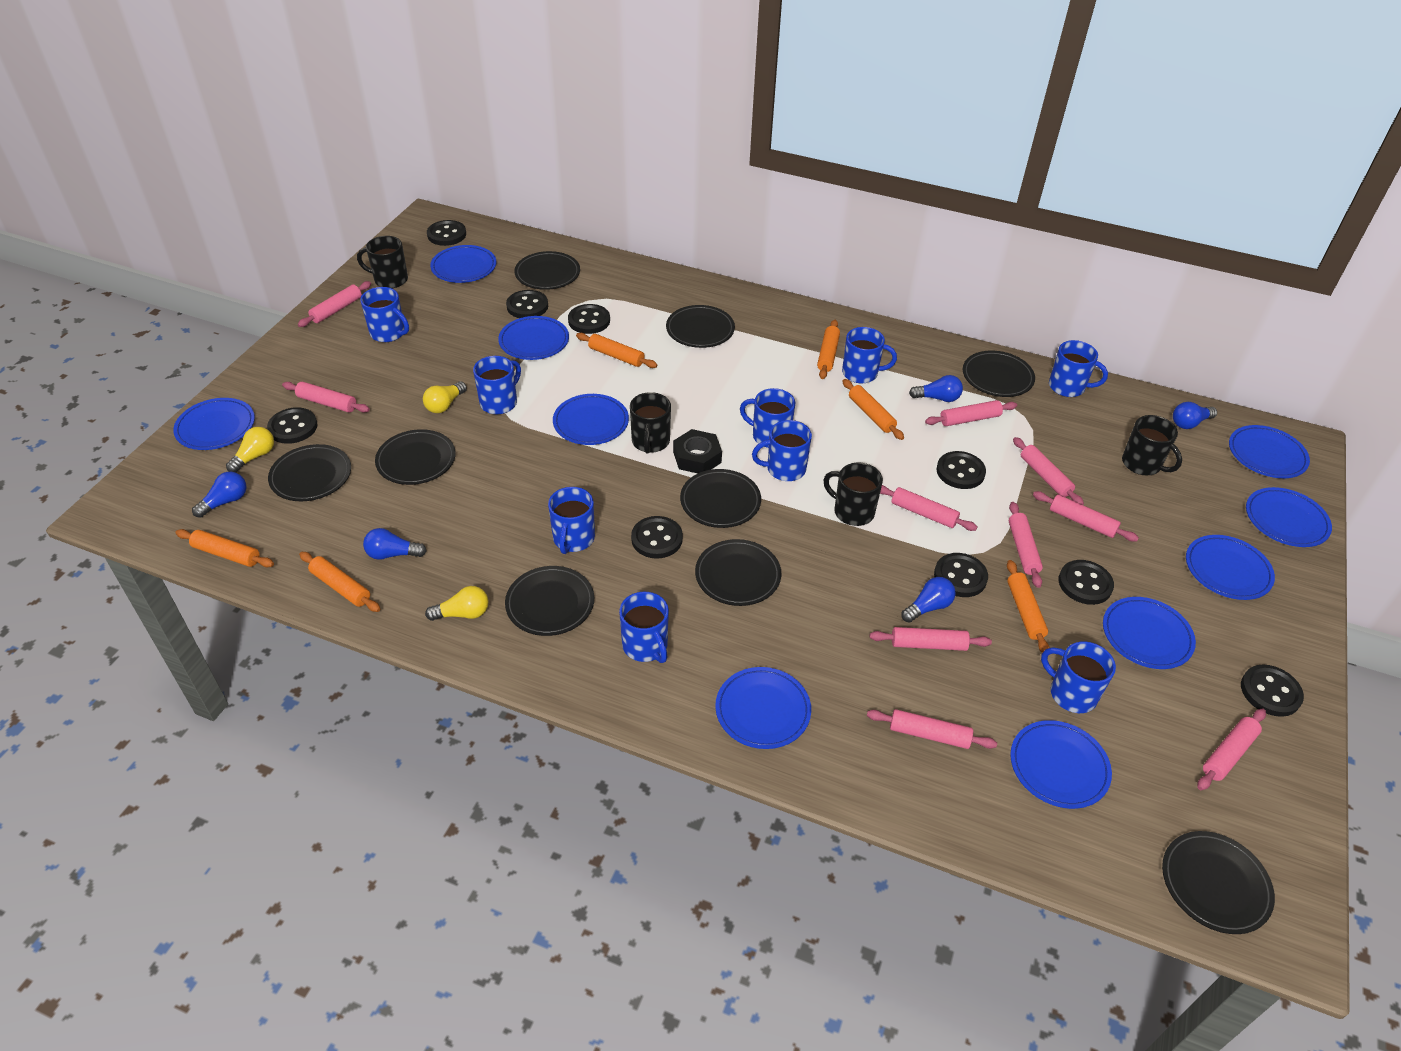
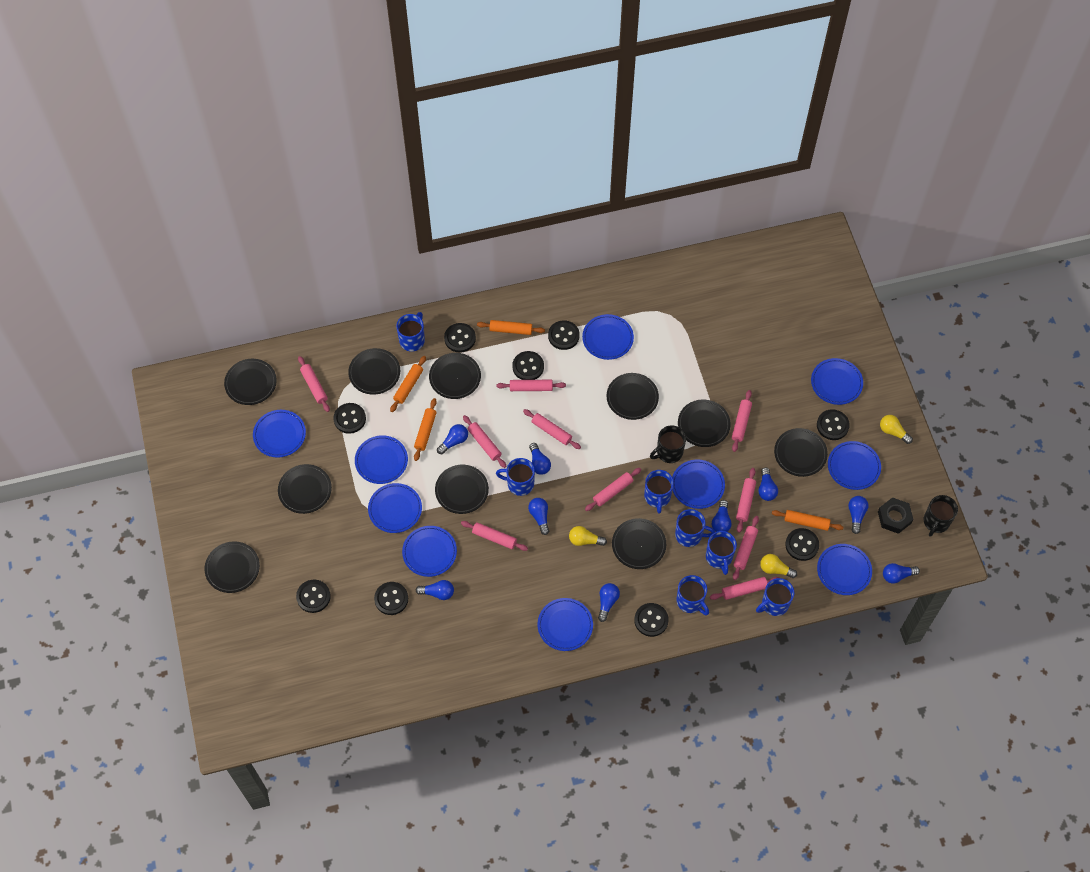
black mug: [357,236,408,288] [630,392,671,454] [823,463,883,526] [1122,415,1182,475] = 4 -> [650,426,686,463] [924,495,958,537] = 2
black plate: [268,444,351,501] [375,429,456,485] [505,566,594,636] [514,251,580,290] [666,305,735,348] [680,469,761,528] [695,539,781,606] [963,351,1035,397] [1162,831,1275,934] = 9 -> [205,541,260,593] [224,359,277,405] [278,464,332,514] [348,348,400,395] [429,353,481,399] [435,465,489,514] [607,373,659,420] [612,518,666,569] [678,400,731,447] [774,428,828,477] = 10
blue light bulb: [192,472,246,518] [363,528,427,560] [901,577,956,623] [909,375,963,402] [1173,402,1217,429] = 5 -> [416,580,454,600] [437,424,468,454] [528,498,549,535] [529,443,551,475] [598,583,620,622] [712,500,732,532] [758,467,778,501] [848,496,868,534] [883,563,920,584] = 9
blue mug: [360,287,409,342] [473,356,521,414] [548,487,595,554] [619,592,669,663] [740,388,795,448] [752,420,812,481] [842,327,897,384] [1041,641,1116,713] [1049,340,1108,397] = 9 -> [396,312,425,351] [496,458,535,496] [644,470,674,514] [675,509,715,547] [676,575,709,615] [706,531,737,575] [756,578,794,616] = 7
orange rolling pin: [175,529,274,567] [299,552,380,612] [576,333,657,368] [817,320,840,379] [842,379,904,440] [1007,560,1049,653] = 6 -> [390,356,426,412] [414,398,437,461] [477,320,545,335] [772,510,843,531] = 4

